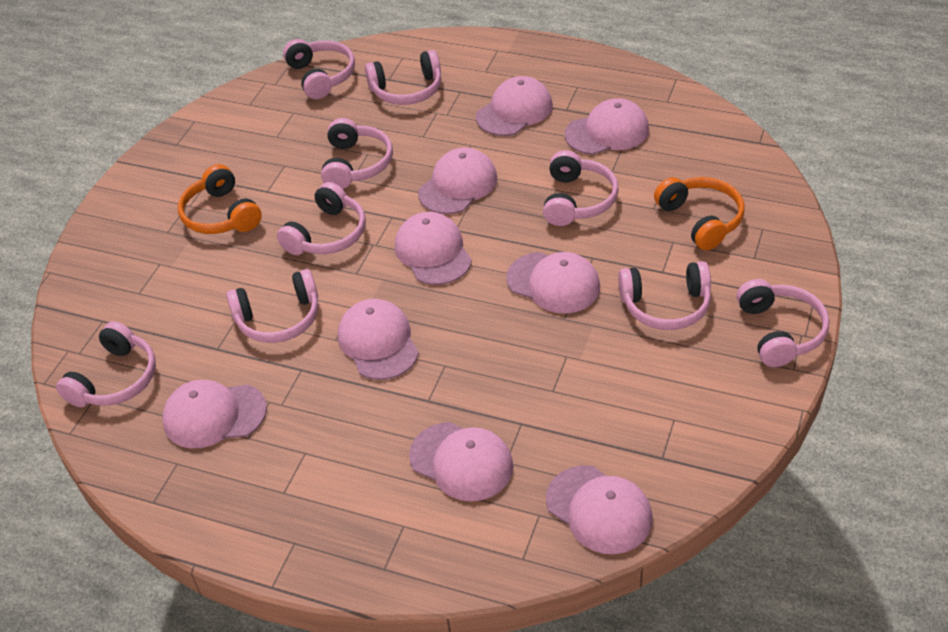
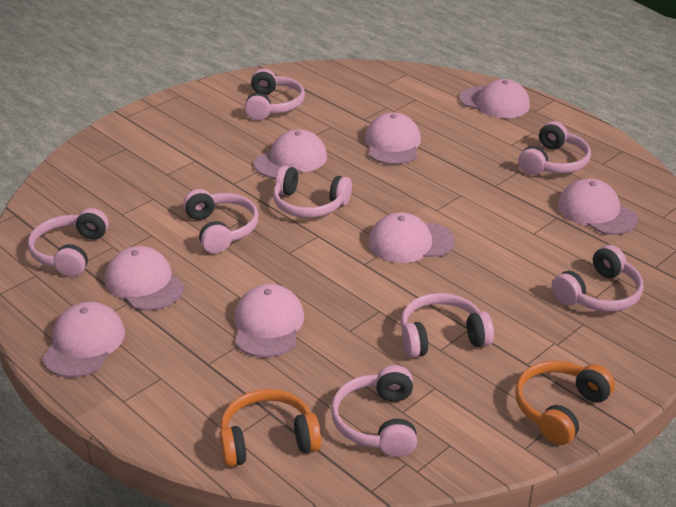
pink cap: [162,380,267,448] [338,299,419,380] [395,212,472,285] [409,422,513,501] [418,147,497,214] [476,76,553,136] [506,252,600,314] [546,465,652,554] [565,98,649,155] = 9 -> [42,302,125,378] [105,246,184,311] [234,284,304,358] [254,129,327,179] [365,112,421,165] [369,213,455,263] [460,79,530,119] [558,179,638,235] = 8
pink headphones: [56,321,156,407] [226,269,318,343] [277,182,366,255] [283,39,355,99] [321,118,393,189] [365,50,441,105] [543,150,619,226] [618,261,711,330] [737,279,829,367] = 9 -> [28,208,109,277] [183,189,259,253] [245,69,305,120] [273,166,352,218] [331,365,417,457] [401,293,494,358] [518,121,591,175] [552,245,643,312] = 8

